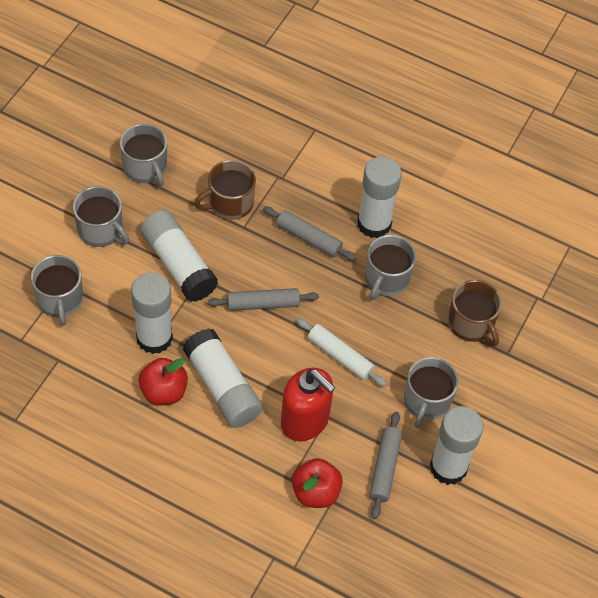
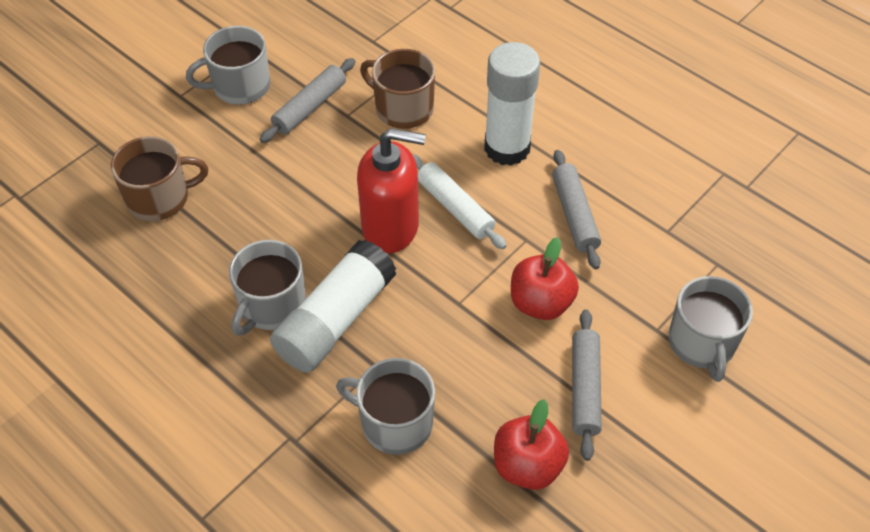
grey mug: [31,255,83,326] [73,186,129,247] [120,124,167,186] [365,235,416,300] [404,357,459,428] = 5 -> [186,26,270,105] [229,240,306,336] [336,358,435,455] [668,276,753,382] = 4
white glue stick: [131,272,173,354] [141,210,218,302] [183,328,263,428] [357,156,402,238] [430,406,483,485] = 5 -> [270,240,396,373] [484,42,540,166] = 2

